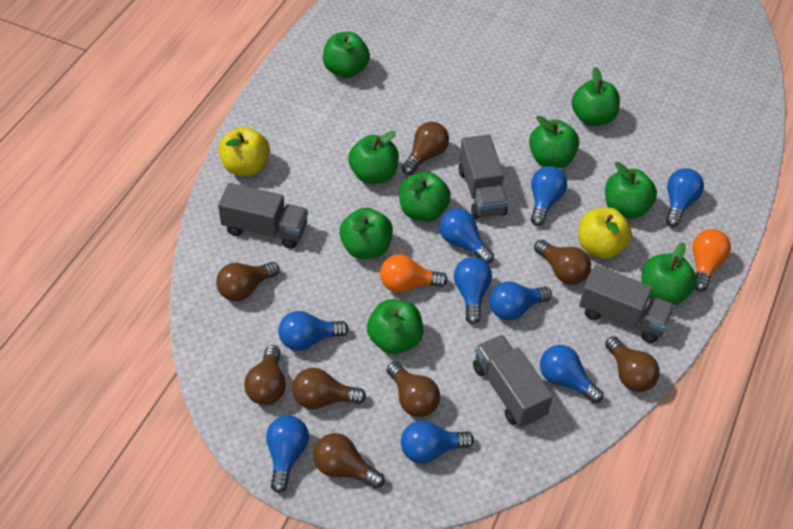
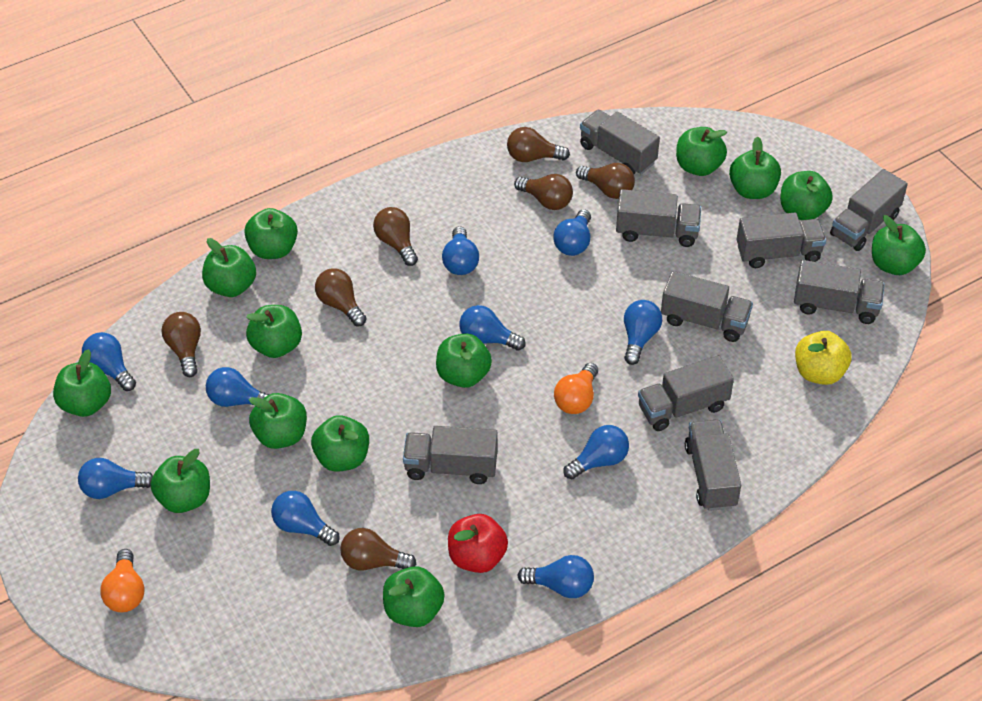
blue light bulb: [266,415,309,493] [278,311,349,351] [401,421,474,464] [439,208,494,264] [454,257,492,324] [489,281,552,320] [531,166,567,226] [540,345,603,403] [666,168,704,227] = 9 -> [78,458,153,499] [82,332,136,391] [206,367,269,407] [271,491,340,546] [442,226,479,275] [459,305,526,351] [517,555,594,598] [554,209,591,256] [563,425,629,479] [624,300,662,365] = 10
brown light bulb: [216,262,279,301] [244,345,286,405] [292,368,366,409] [313,433,385,489] [387,362,440,417] [402,122,449,175] [534,240,591,285] [605,336,660,392] = 8 -> [162,312,201,377] [315,268,366,326] [340,528,416,571] [373,207,418,266] [507,127,570,162] [514,174,573,210] [576,163,635,199] = 7
green apple: [323,32,370,78] [339,208,393,259] [348,131,399,184] [367,299,424,354] [399,171,451,222] [529,116,579,168] [571,67,620,126] [605,162,657,219] [642,242,697,305] = 9 -> [53,349,111,417] [151,449,210,513] [202,238,256,297] [244,208,298,259] [246,305,302,358] [249,393,307,449] [311,415,369,472] [383,566,445,627] [436,333,492,388] [676,127,727,176] [729,136,781,199] [780,171,833,220] [872,215,926,275] = 13
grey truck: [218,183,308,249] [459,135,508,219] [473,335,553,427] [579,265,675,343] = 4 -> [403,426,498,484] [580,110,660,175] [616,189,701,247] [638,355,734,431] [661,271,753,342] [685,420,741,511] [737,213,826,268] [794,260,885,324] [830,169,908,251] = 9
red apple: none = 0 -> [448,514,508,573] = 1
yellow apple: [219,127,270,176] [578,207,632,259] = 2 -> [795,331,852,385] = 1

